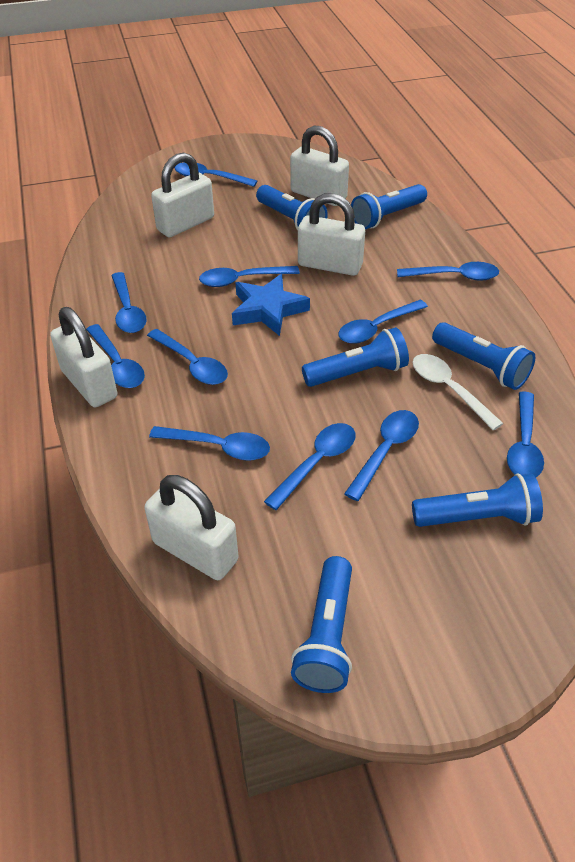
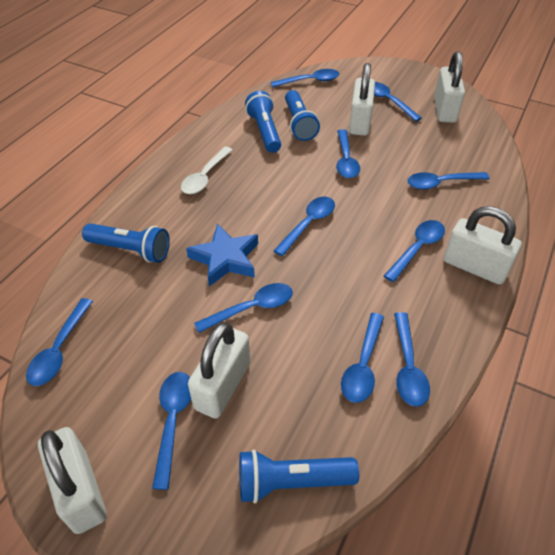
blue flashlight: [256,185,328,230] [291,556,352,693] [302,327,409,387] [351,184,427,229] [412,473,543,527] [432,322,535,390] = 6 -> [82,223,170,263] [239,449,359,503] [245,91,281,153] [285,90,320,141] = 4

